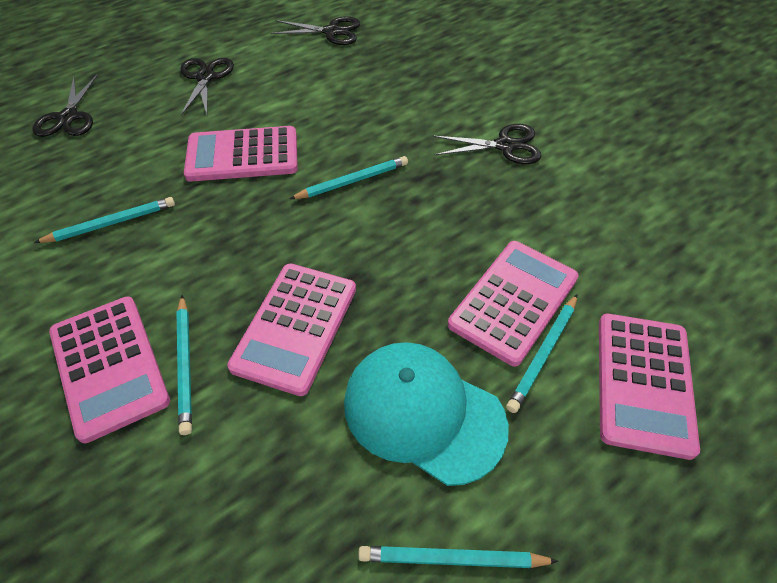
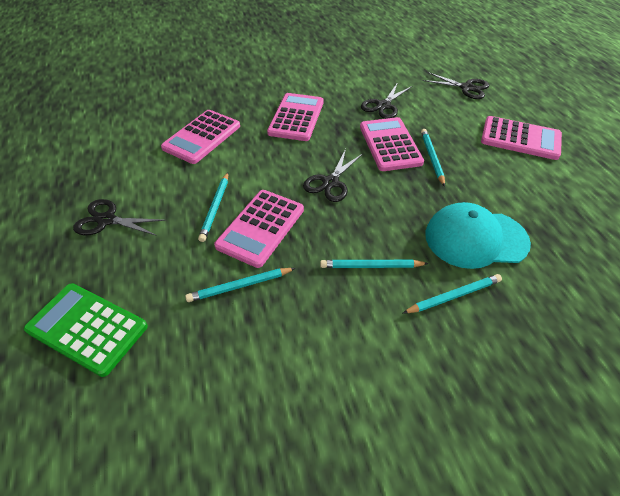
green calculator: none = 0 -> [24,283,148,377] = 1

